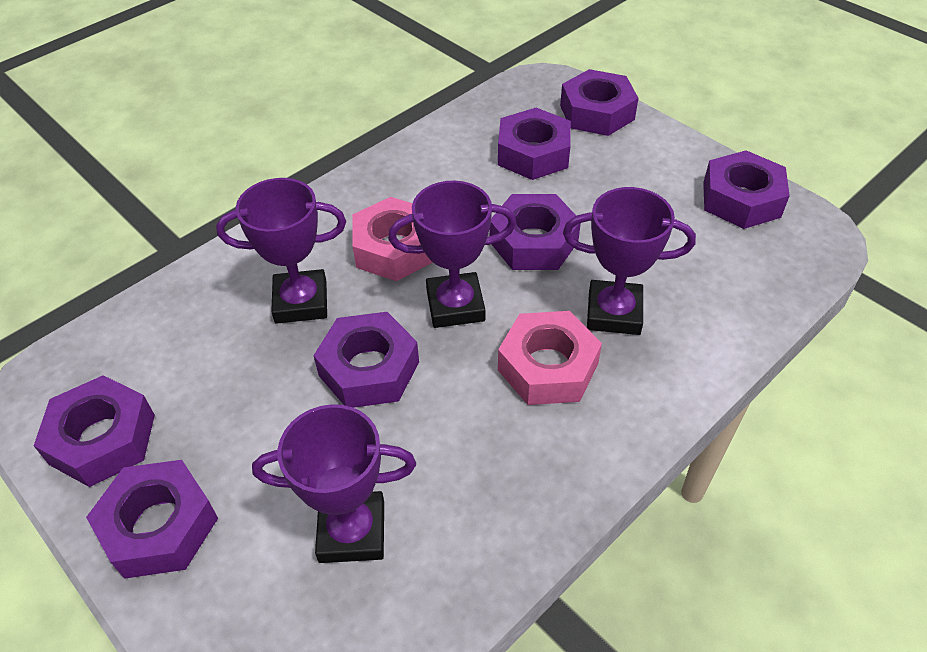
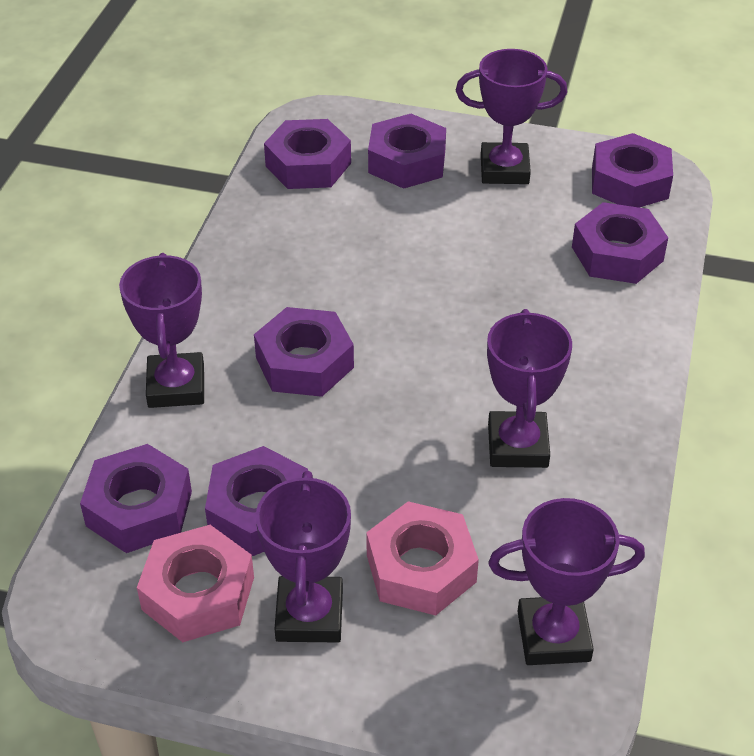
purple trophy: [216,178,346,324] [252,404,416,563] [388,181,516,328] [563,187,696,335] = 4 -> [119,253,204,408] [256,471,351,643] [456,49,567,184] [487,309,572,468] [488,498,645,665] = 5

